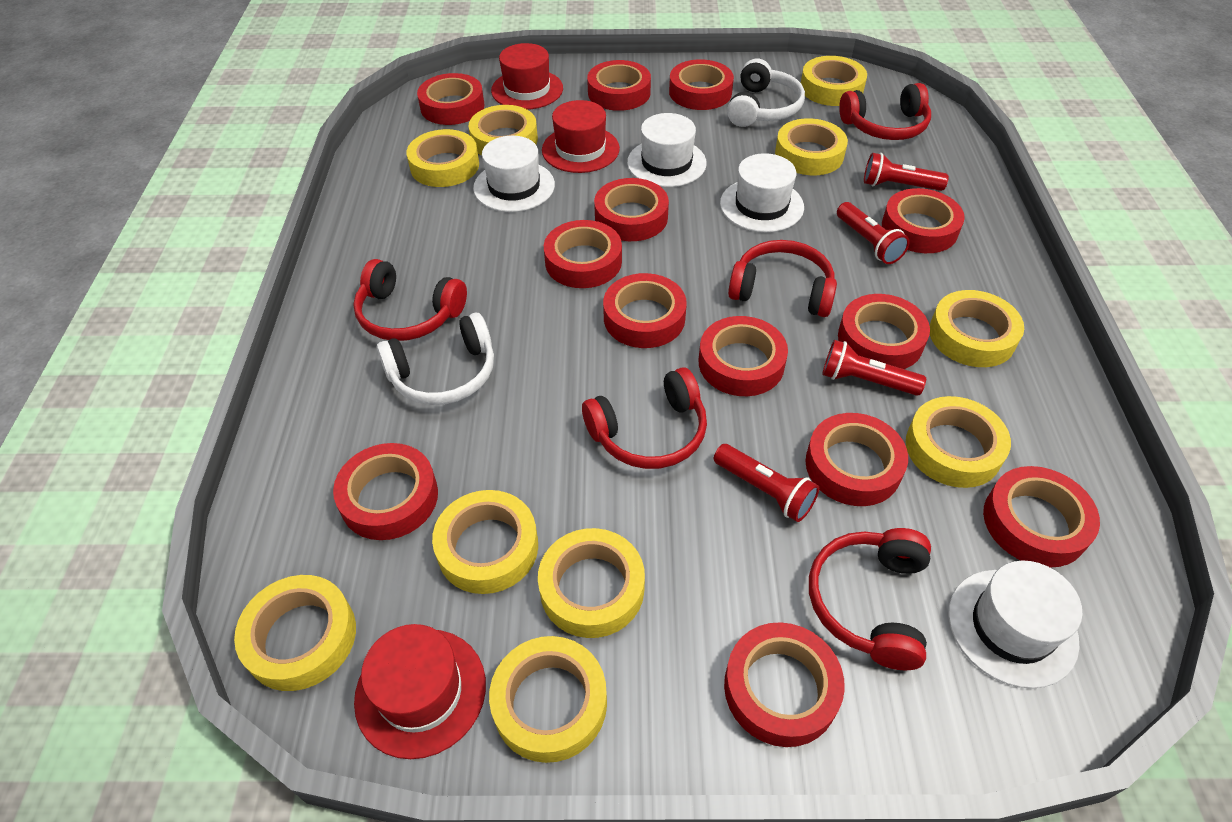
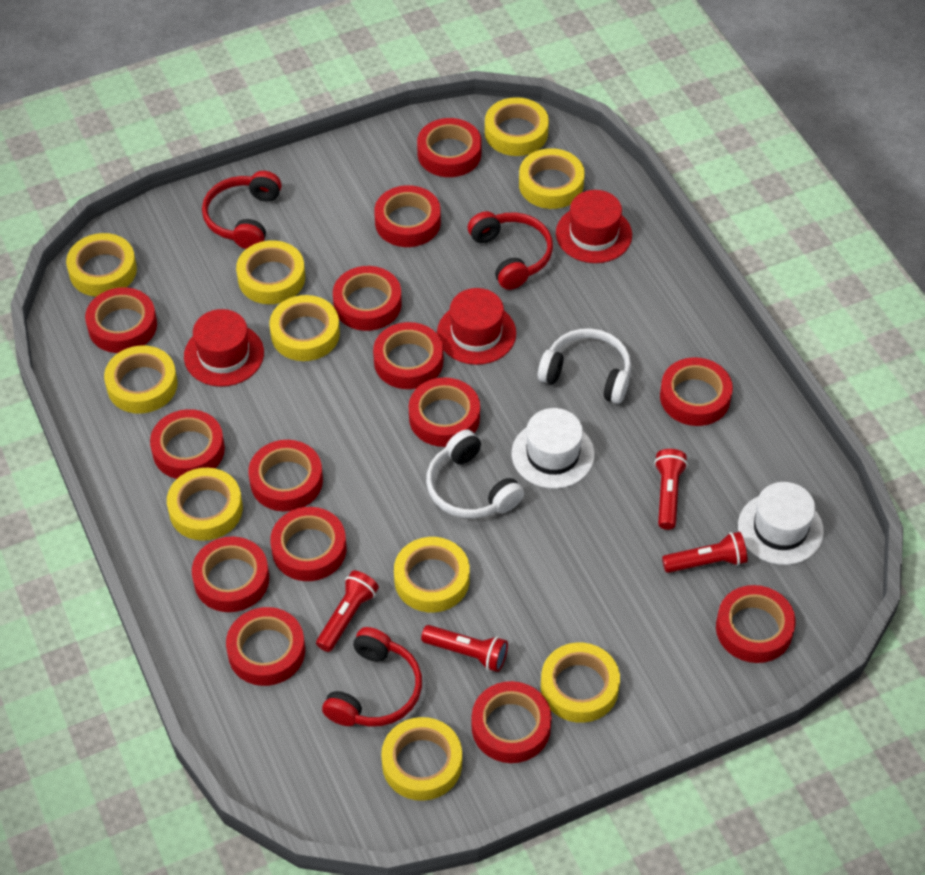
red headphones: [353,259,467,341] [582,367,707,469] [728,240,837,317] [809,528,931,670] [839,83,931,140] = 5 -> [202,171,282,249] [322,627,422,727] [468,211,553,290] = 3
red tape: [333,443,438,540] [417,73,485,125] [544,220,622,288] [587,60,651,111] [594,178,669,241] [603,273,687,348] [669,59,734,110] [699,316,788,396] [724,622,845,747] [805,413,908,506] [838,294,930,369] [882,188,965,253] [983,466,1100,568] = 13 -> [85,287,157,353] [150,409,225,479] [192,536,269,612] [226,607,305,686] [249,440,323,511] [270,507,346,581] [333,266,402,331] [373,322,443,389] [374,185,441,247] [409,377,480,447] [417,118,482,177] [472,681,552,763] [660,357,733,426] [716,585,796,663] = 14
white hat: [473,136,555,212] [627,113,707,187] [720,153,804,232] [948,561,1082,689] = 4 -> [512,408,595,489] [738,482,824,565] = 2

